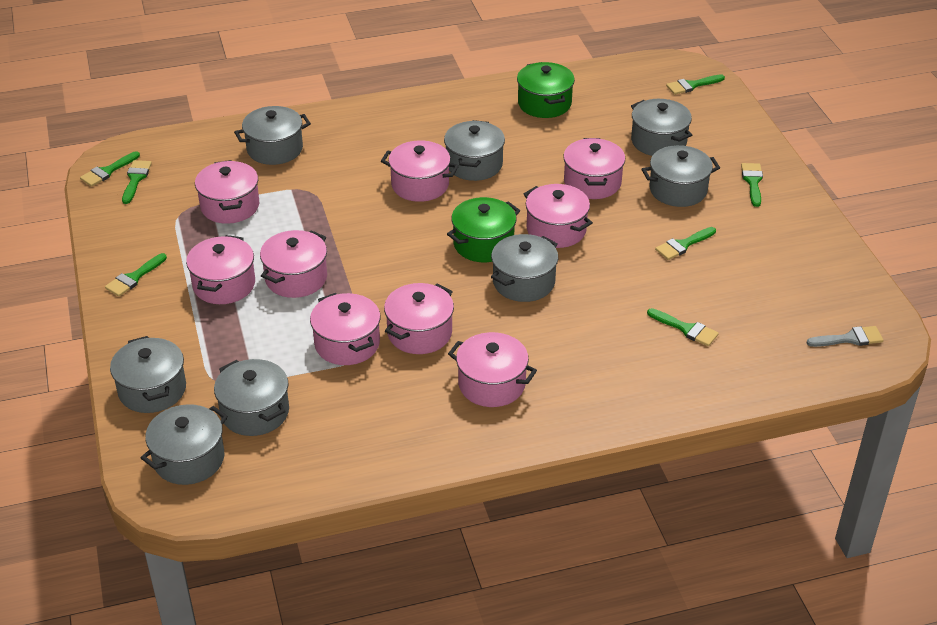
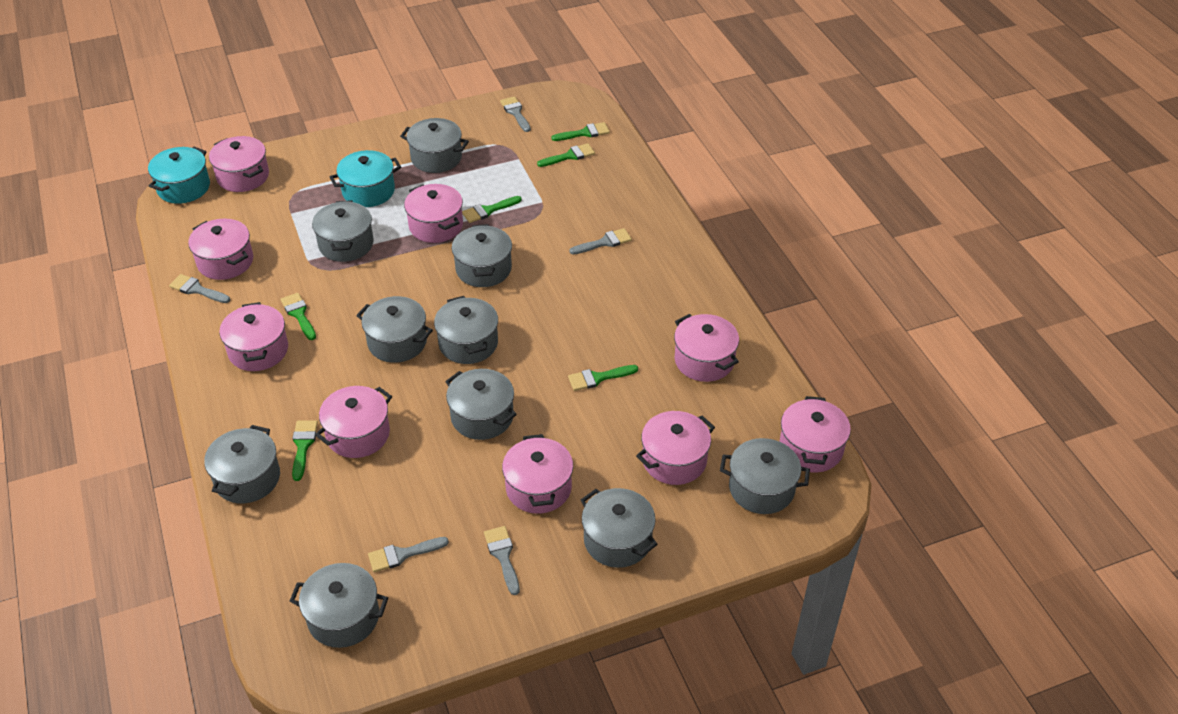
green brush: [80,151,140,187] [105,253,167,297] [122,160,152,204] [647,308,719,346] [655,227,716,260] [666,74,725,95] [741,163,763,207] = 7 -> [280,293,316,340] [292,420,318,481] [462,196,522,223] [537,143,595,167] [551,122,610,141] [568,365,638,391] = 6
green pot: [447,197,520,262] [517,62,575,118] = 2 -> none = 0
grey brush: [807,326,883,347] = 1 -> [169,274,230,303] [368,537,449,572] [484,526,520,595] [500,96,531,132] [569,228,632,254] = 5
grey pot: [110,336,186,413] [141,404,228,485] [214,359,289,436] [234,106,311,165] [444,120,505,181] [491,234,558,302] [631,99,692,156] [642,145,720,207] = 8 -> [204,425,280,504] [290,563,388,648] [312,200,374,262] [356,296,433,363] [400,118,469,173] [434,296,498,364] [445,369,517,440] [452,224,512,287] [581,488,658,568] [720,438,810,514] = 10
turquoise pot: none = 0 -> [148,147,210,204] [330,150,401,207] = 2

